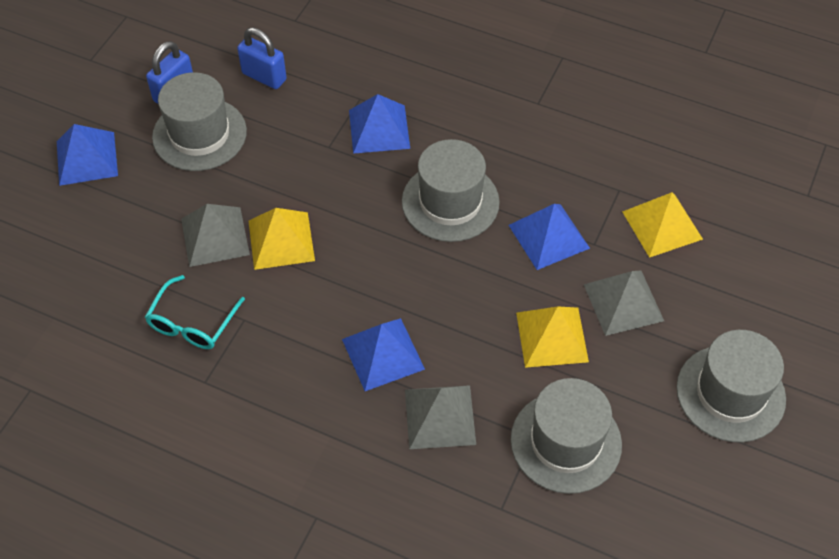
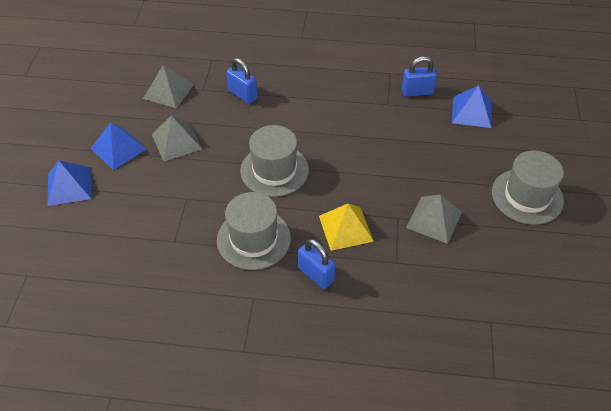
blue padlock: [146,41,193,104] [237,28,287,89] = 2 -> [226,58,258,104] [298,239,335,289] [402,56,437,97] = 3
blue pyramid: [57,124,118,186] [342,318,425,391] [349,94,410,154] [509,204,590,270] = 4 -> [47,161,91,206] [90,122,147,170] [452,86,492,128] = 3
grey hat: [152,72,247,171] [402,139,500,242] [511,378,622,494] [677,330,786,442] = 4 -> [217,192,291,270] [240,125,309,197] [492,151,564,225] = 3
turquoise glasses: [145,275,245,349] = 1 -> none = 0
yellow pyramid: [248,208,315,270] [516,307,589,368] [622,192,703,258] = 3 -> [319,204,374,251] = 1

